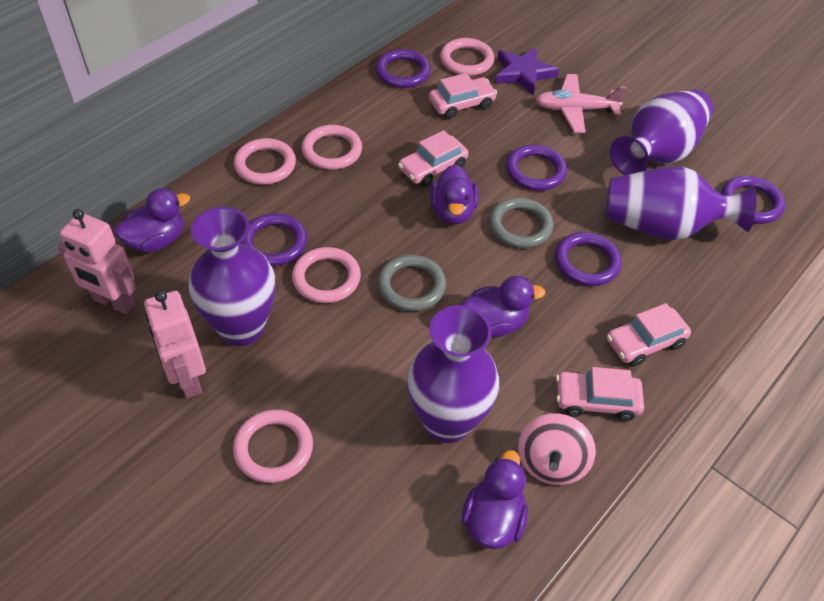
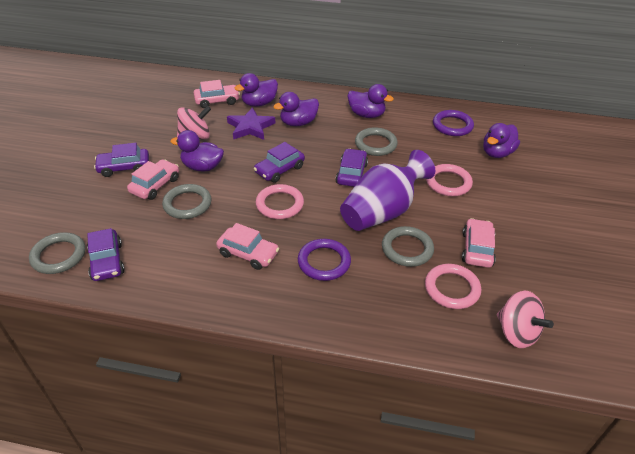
grey ring: [377,255,446,311] [489,198,554,248] = 2 -> [29,232,85,274] [162,184,212,219] [355,127,398,156] [382,226,434,267] = 4
pink plane: [535,74,627,133] = 1 -> none = 0
pink ring: [233,410,313,483] [234,138,296,185] [292,247,361,303] [302,125,362,170] [440,38,494,76] = 5 -> [256,184,304,219] [425,264,481,309] [426,164,473,196] = 3
pink robot: [58,209,136,314] [144,290,206,398] = 2 -> none = 0
pink spinning top: [518,413,596,485] = 1 -> [177,106,211,139] [497,291,554,348] = 2
purple car: none = 0 -> [87,228,125,281] [94,143,149,177] [254,142,305,183] [336,148,368,187] = 4
purple duck: [114,188,190,252] [430,164,479,225] [461,276,545,337] [462,450,528,549] = 4 -> [170,130,224,172] [235,73,278,107] [273,92,319,126] [347,84,394,118] [483,123,520,158] = 5
purple ring: [240,213,307,266] [375,49,431,88] [506,145,567,191] [555,232,622,286] [721,176,785,224] = 5 -> [298,239,351,281] [433,110,474,136] = 2
purple vase: [188,207,275,346] [407,305,500,443] [606,166,757,240] [610,89,713,175] = 4 -> [340,150,435,231] = 1

